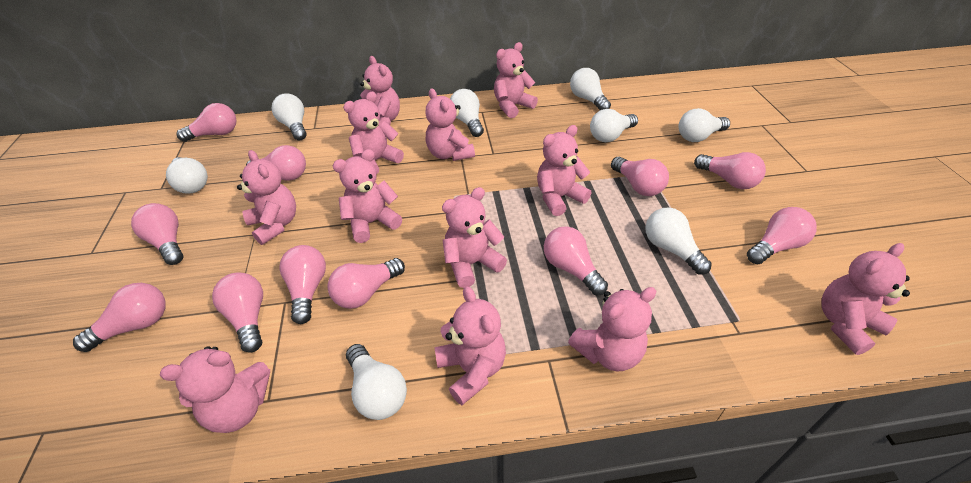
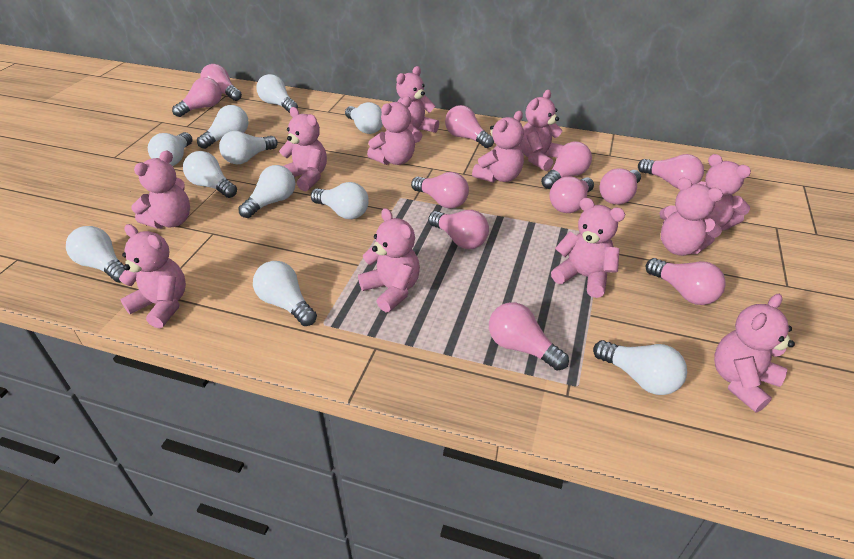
white light bulb: [166,157,208,194] [272,93,307,141] [346,344,407,420] [450,89,484,137] [570,68,611,110] [590,109,638,142] [645,207,712,275] [679,108,730,142] = 8 -> [66,226,125,283] [148,132,192,166] [183,151,237,198] [197,105,249,149] [219,131,278,164] [238,165,295,218] [253,261,317,326] [256,74,298,113] [311,182,369,219] [345,102,383,134] [593,340,687,395] = 11

